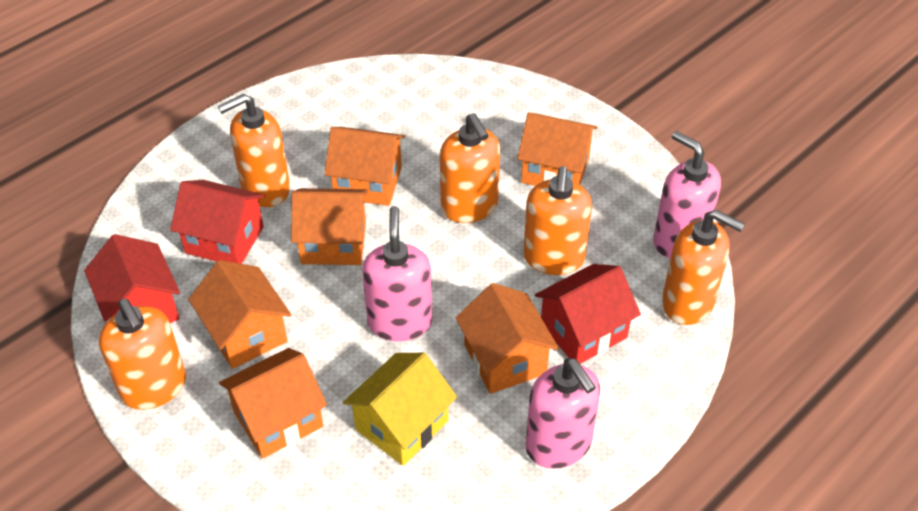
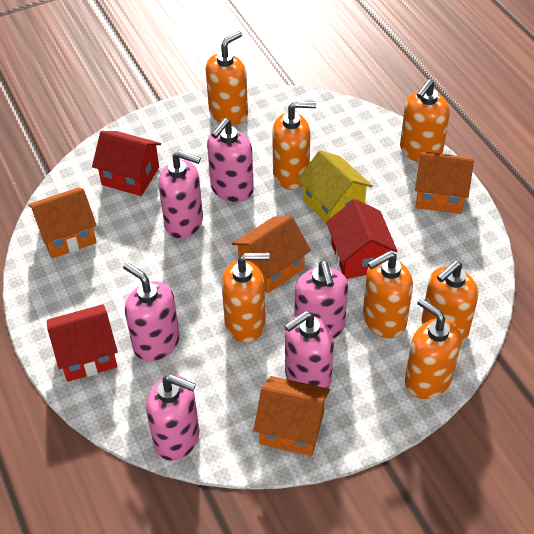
orange house: [188,260,291,369] [219,348,327,459] [291,188,368,265] [324,127,405,206] [456,283,559,394] [517,112,598,186] = 6 -> [28,187,97,258] [232,216,311,293] [254,376,330,456] [415,151,474,214] = 4
orange soap dispenser: [99,299,186,410] [218,94,290,207] [440,113,500,223] [523,166,592,275] [662,209,745,325] = 5 -> [206,31,248,125] [222,253,270,343] [272,101,316,190] [363,251,413,338] [400,79,450,162] [405,298,462,399] [421,261,478,344] = 7
pink soap dispenser: [362,206,432,342] [525,358,600,469] [653,131,721,258] = 3 -> [123,262,180,361] [146,375,199,461] [158,151,203,239] [207,118,254,202] [284,311,334,388] [295,261,348,339] = 6

